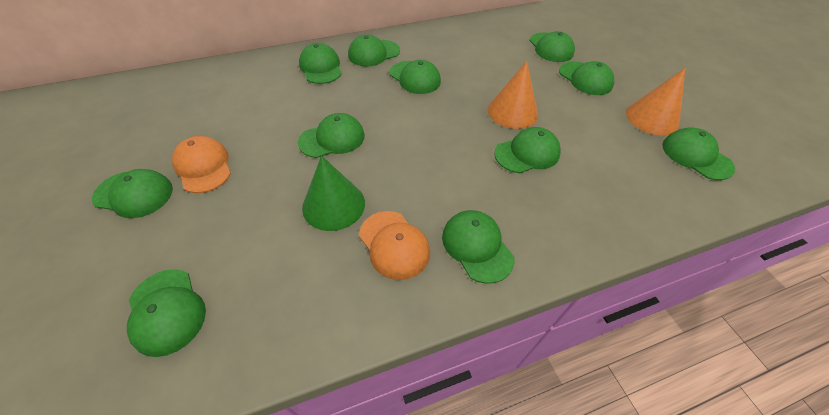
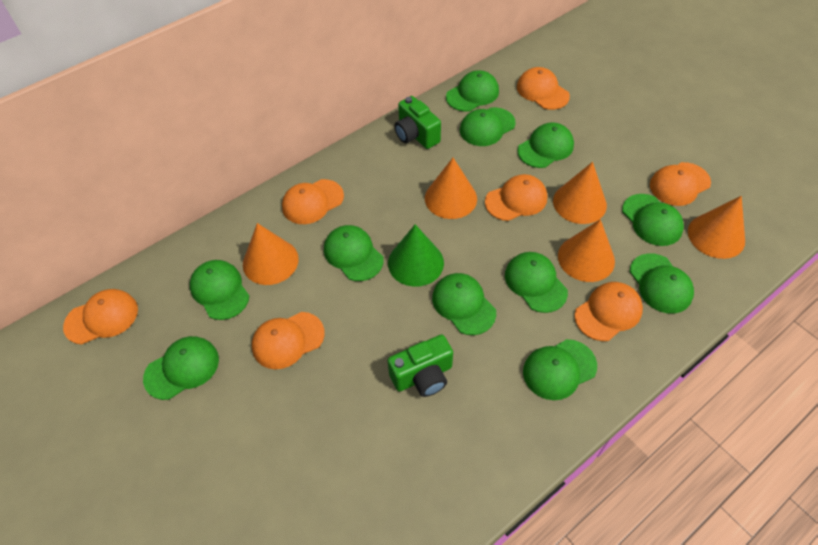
green camera: none = 0 -> [388,335,453,397] [394,96,441,149] = 2
orange cap: [172,136,231,193] [359,211,430,280] = 2 -> [63,289,138,345] [252,312,325,369] [282,179,344,224] [485,174,547,221] [517,67,570,110] [574,282,643,341] [650,162,711,206] = 7
orange cone: [488,61,538,129] [626,68,685,136] = 2 -> [243,223,299,285] [425,158,477,219] [553,162,607,224] [558,219,615,282] [688,196,745,259] = 5

